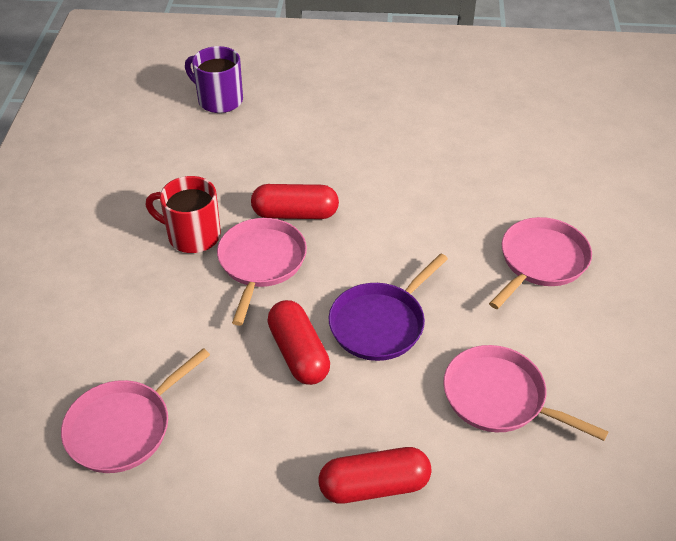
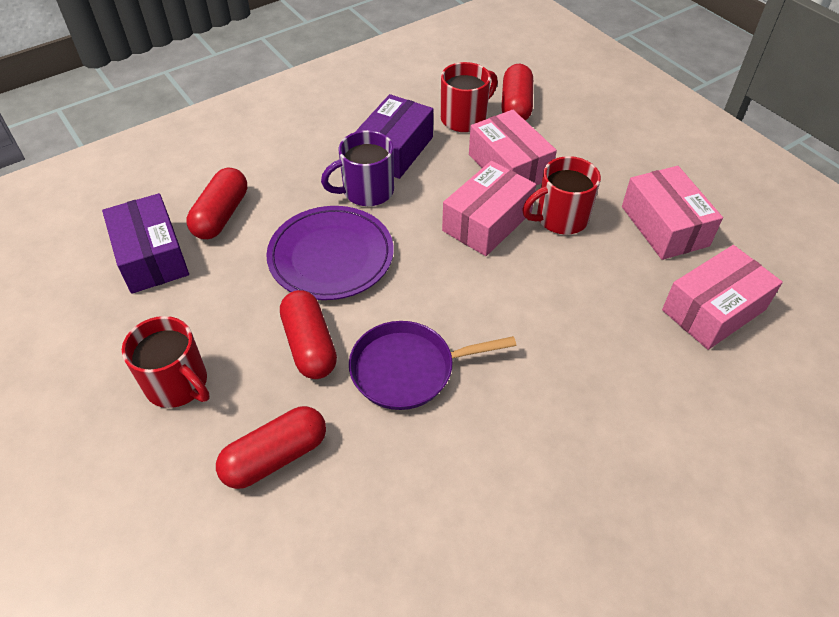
pink box: none = 0 -> [442,161,536,256] [469,110,557,185] [622,166,723,260] [662,245,783,350] = 4
pink pan: [61,348,210,473] [217,218,307,326] [443,345,608,441] [489,217,592,309] = 4 -> none = 0
purple box: none = 0 -> [102,193,189,294] [355,94,433,179] = 2
purple plate: none = 0 -> [266,206,394,300] = 1
red capsule: [251,184,339,219] [267,300,330,385] [319,447,432,504] = 3 -> [187,167,247,239] [216,406,326,489] [280,290,337,379] [501,64,533,121] = 4
red mug: [146,176,221,253] = 1 -> [122,316,210,408] [441,62,498,132] [522,156,601,235] = 3

